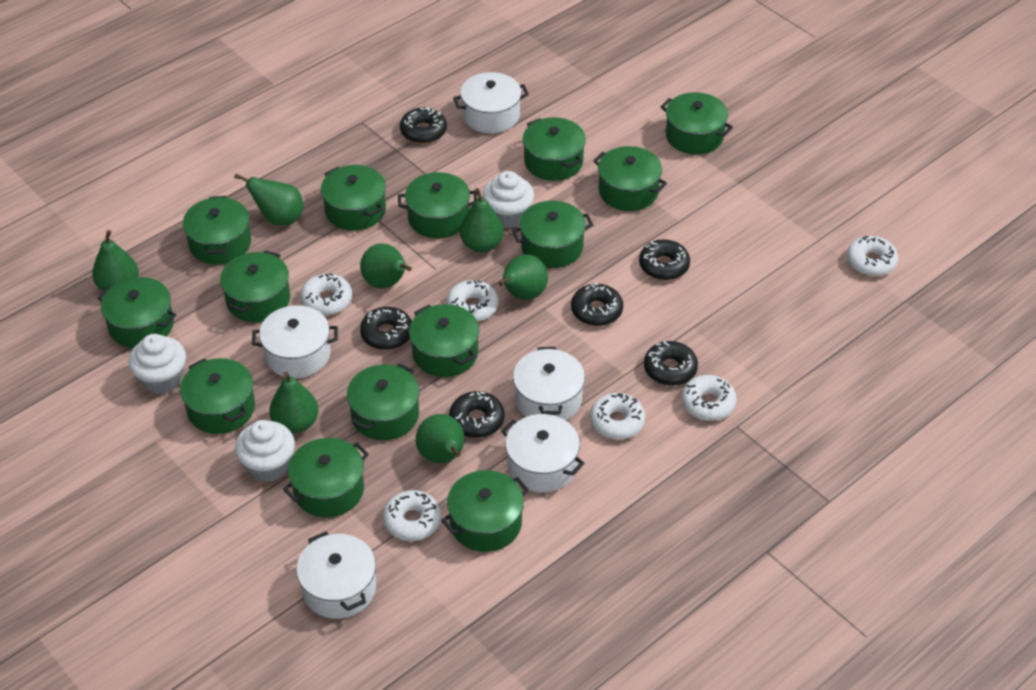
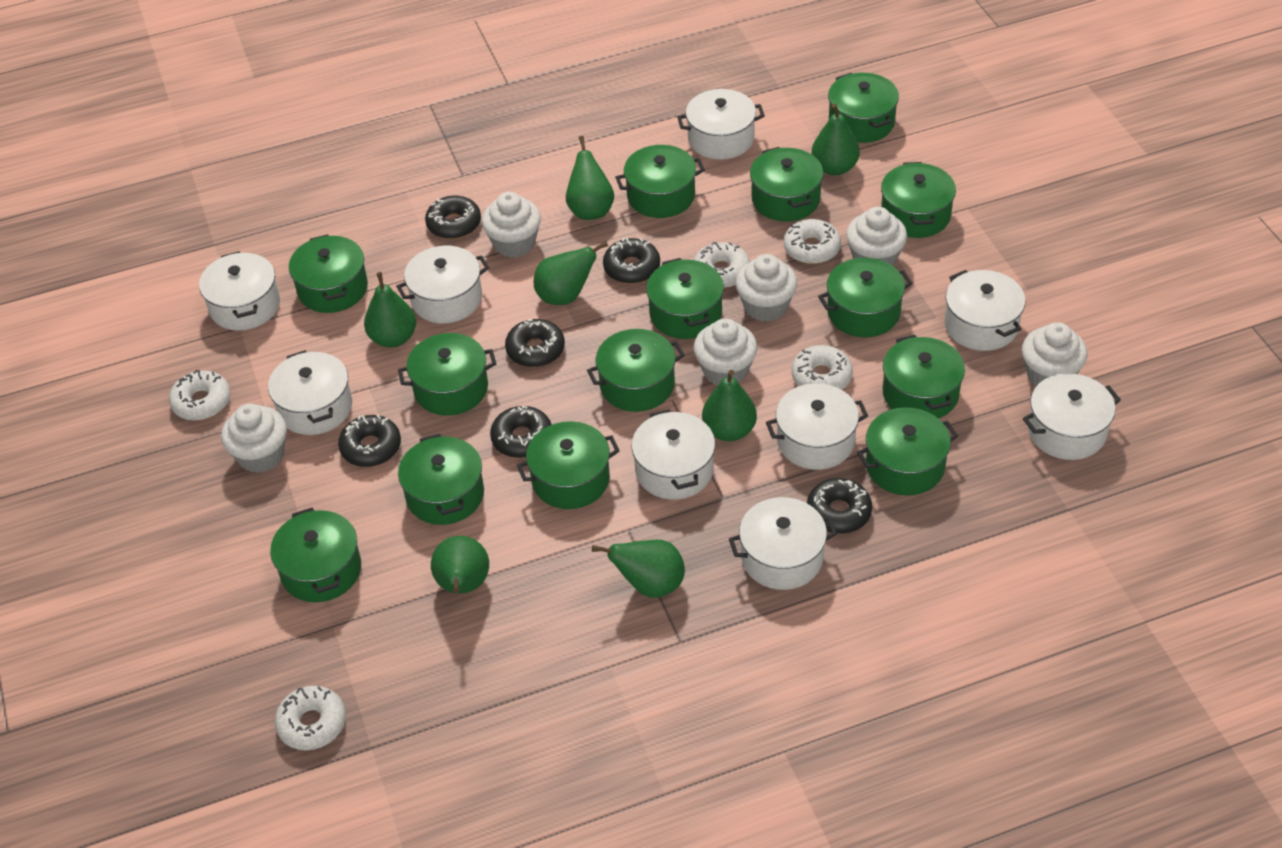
white cupcake: [128,334,186,394] [235,420,295,482] [482,171,534,228] = 3 -> [221,404,287,473] [482,192,541,258] [693,318,757,385] [735,254,797,322] [846,207,907,266] [1022,322,1087,387] = 6
white donut: [300,273,352,315] [383,490,441,541] [446,280,498,322] [590,393,645,440] [681,375,737,421] [847,236,898,276] = 6 -> [169,370,231,421] [275,686,346,750] [694,242,750,288] [784,219,841,264] [792,345,853,390] = 5
white pot: [252,305,338,378] [296,532,376,619] [453,72,529,133] [501,414,584,493] [513,347,585,420] = 5 -> [199,251,280,331] [268,350,352,435] [396,246,489,323] [632,409,715,499] [677,89,765,160] [729,497,837,590] [766,383,868,470] [945,270,1026,351] [1023,373,1121,460] = 9

